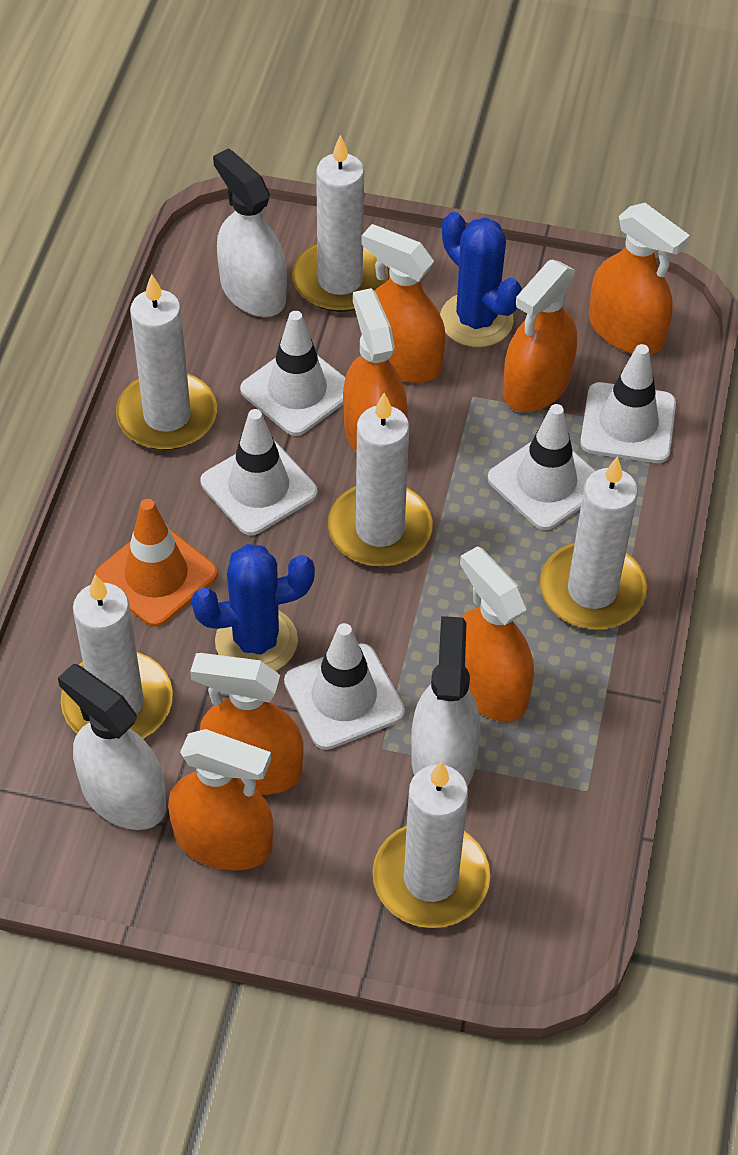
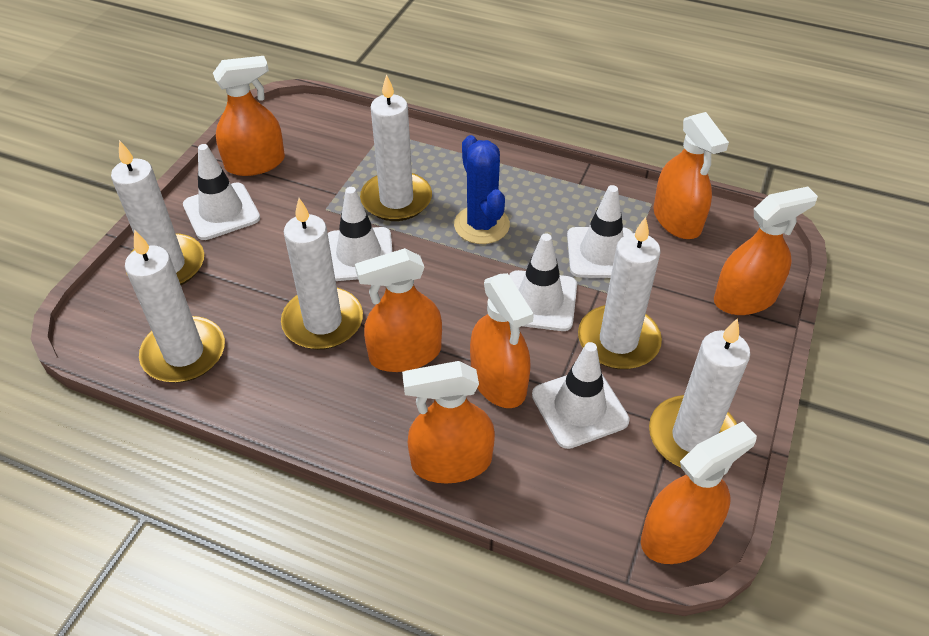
blue cactus: [191,544,315,671] [440,212,522,347] = 2 -> [454,135,510,244] = 1
orange traffic cone: [95,499,218,627] = 1 -> none = 0
white spray bottle: [58,664,166,830] [213,148,287,317] [411,616,480,786] = 3 -> none = 0

